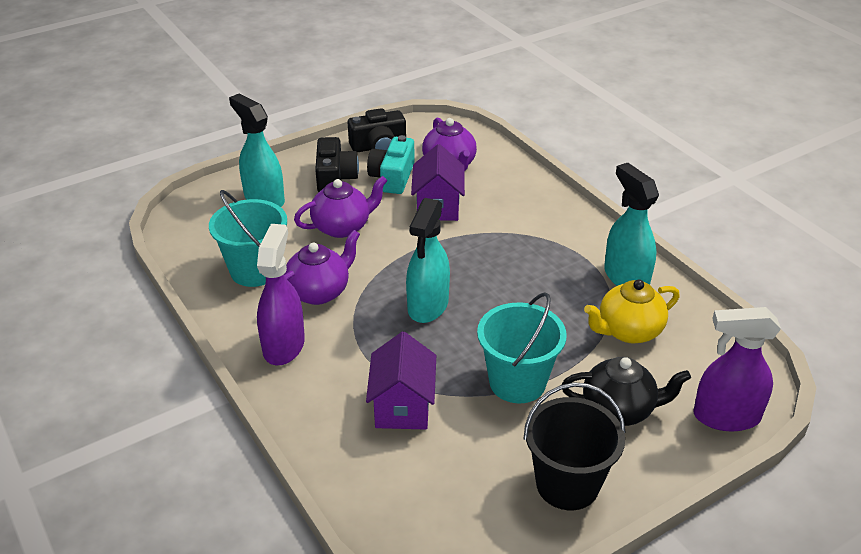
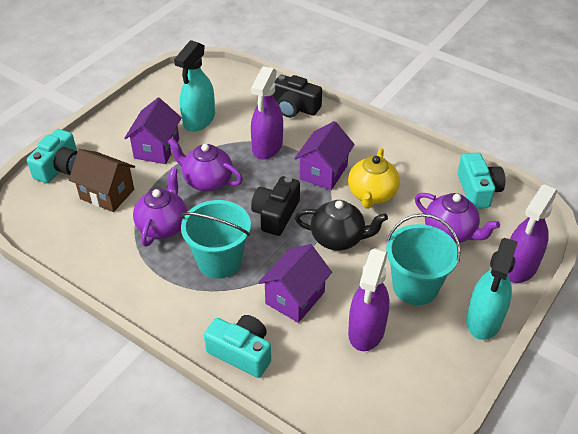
black bucket: [524,382,626,510] = 1 -> none = 0
brown house: none = 0 -> [69,149,135,212] = 1
purple house: [366,332,436,430] [411,144,465,221] = 2 -> [124,98,182,164] [258,244,332,323] [294,121,355,190] = 3
purple spray bottle: [257,224,305,365] [694,307,781,431] = 2 -> [251,66,283,160] [348,248,389,351] [508,184,557,283] = 3
turquoise camera: [367,135,415,194] = 1 -> [27,129,78,183] [204,315,271,378] [458,152,505,209] = 3
turquoise spray bottle: [229,93,285,207] [406,198,450,323] [604,163,659,286] = 3 -> [174,40,215,132] [466,238,518,340] = 2

